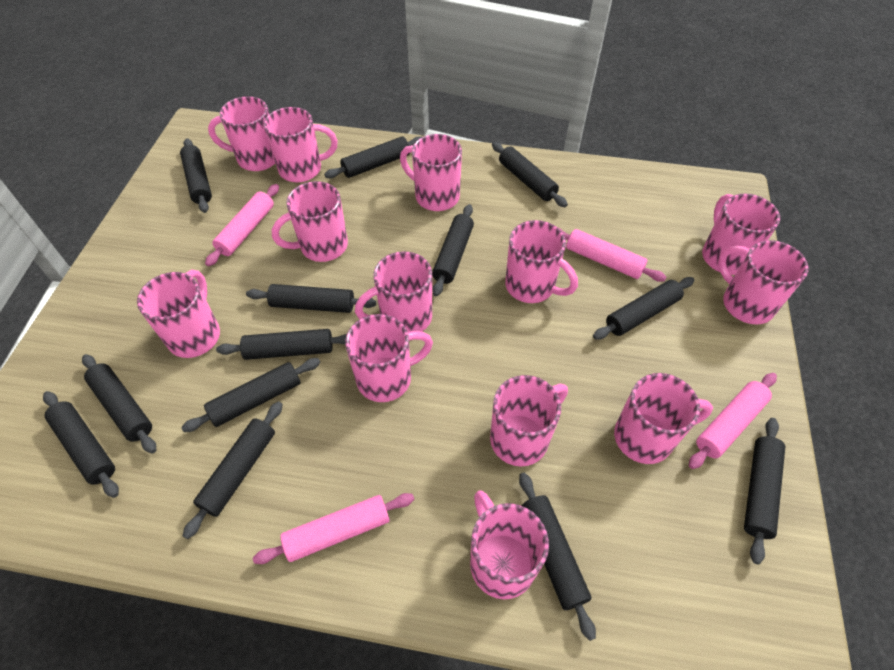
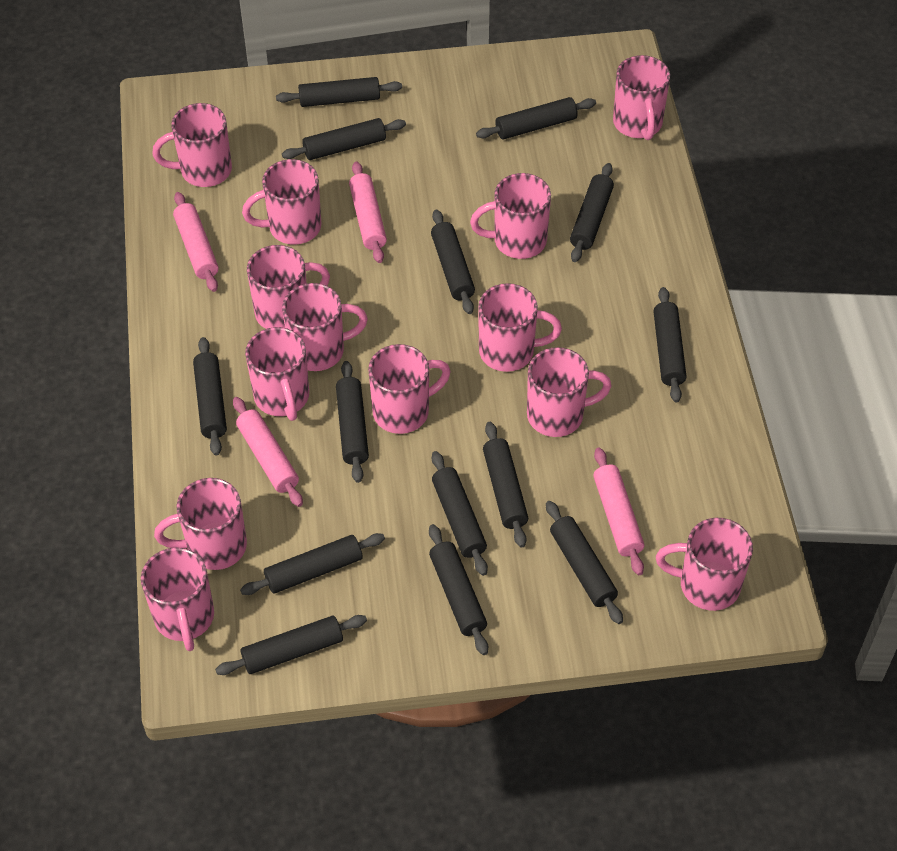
black rolling pin: [43,391,119,498] [82,354,156,454] [180,138,212,213] [181,358,320,432] [183,401,283,539] [216,329,347,360] [246,284,376,313] [324,136,422,178] [432,204,474,296] [492,142,568,207] [519,473,596,641] [593,277,694,340] [744,418,785,564] = 13 -> [193,337,227,456] [215,615,367,675] [240,533,385,595] [276,77,402,107] [282,118,406,160] [336,361,369,483] [429,524,488,655] [431,210,475,314] [432,451,488,576] [476,97,596,139] [483,422,528,548] [546,501,623,624] [570,163,614,262] [653,287,687,403] = 14

